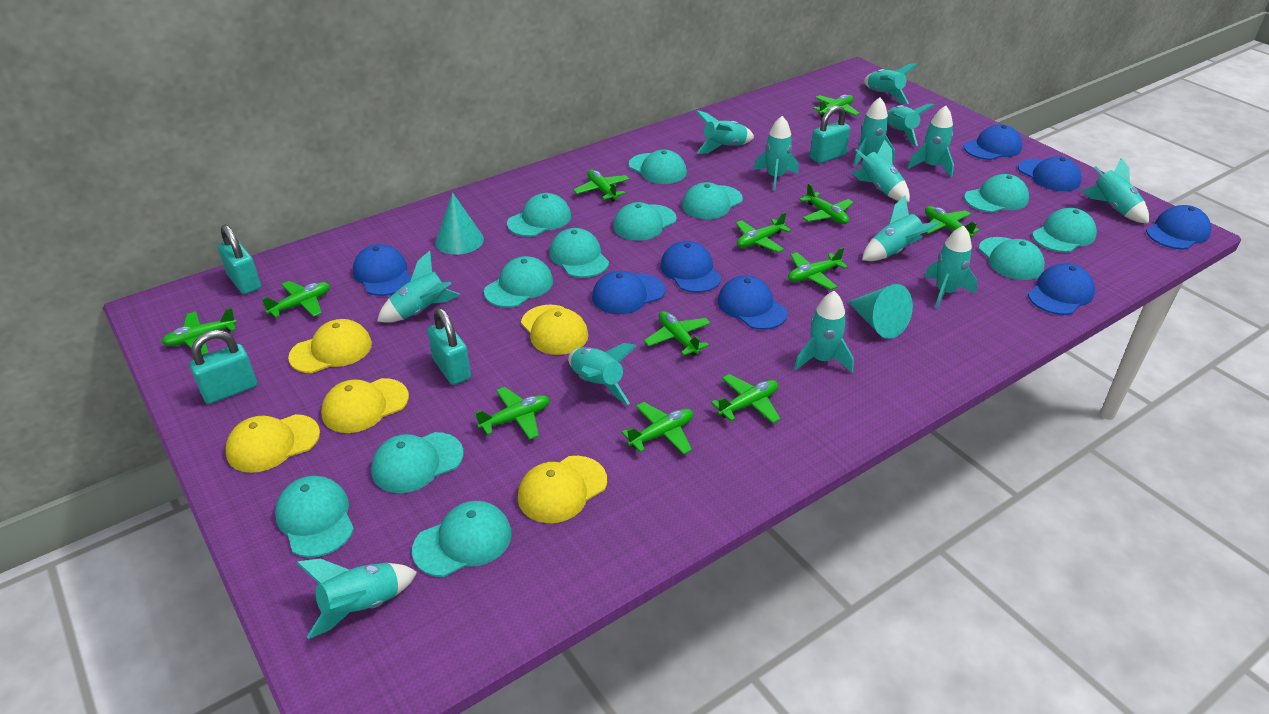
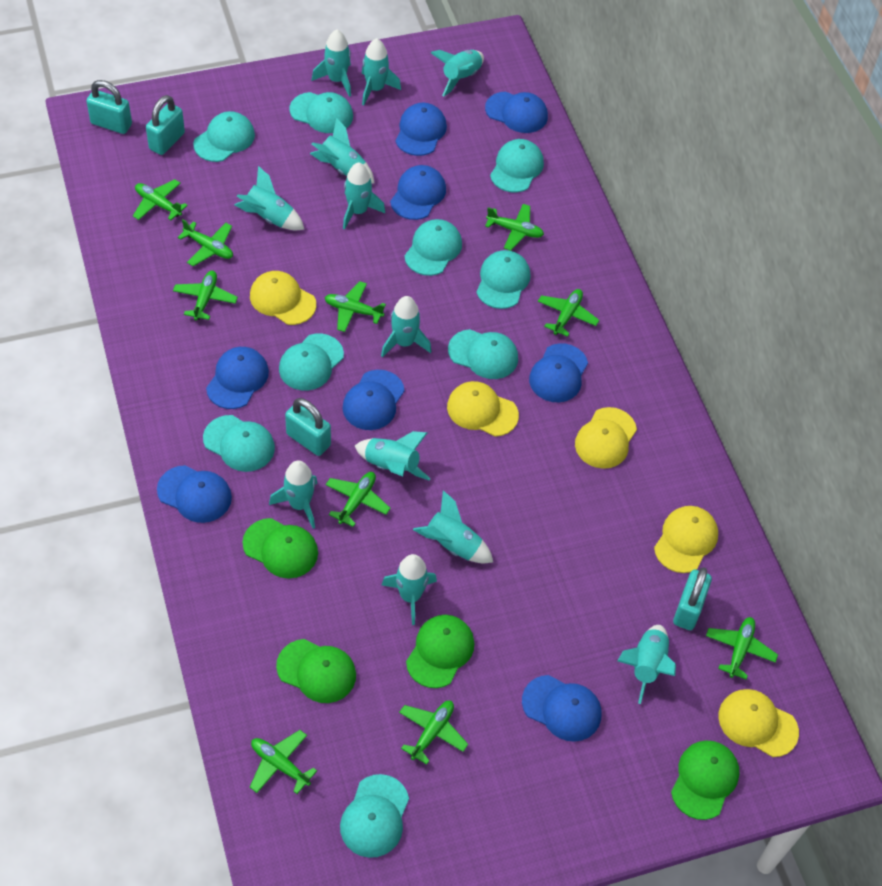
green cap: none = 0 -> [243,518,318,578] [276,639,356,703] [406,615,474,688] [671,740,739,820] = 4
green plane: [162,308,237,355] [262,281,330,318] [474,387,550,440] [573,170,629,202] [621,402,693,455] [644,311,711,356] [711,374,781,423] [736,212,791,252] [788,247,848,290] [799,183,854,224] [813,95,860,117] [925,206,980,238] = 12 -> [133,179,188,220] [173,271,238,321] [178,219,233,266] [250,730,317,794] [325,281,386,332] [326,472,391,527] [399,701,468,765] [485,204,544,251] [538,289,599,337] [706,617,778,679] = 10
turquoise cap: [275,476,354,558] [371,432,463,493] [412,501,512,577] [484,256,553,308] [507,193,571,237] [549,228,609,278] [613,202,677,241] [629,150,687,184] [682,182,743,219] [964,174,1029,213] [979,237,1045,280] [1032,208,1097,252] = 12 -> [193,111,255,162] [203,415,275,472] [279,334,344,391] [290,92,353,133] [340,774,409,858] [404,219,462,276] [448,329,518,379] [476,250,531,309] [490,139,544,193] = 9
turquoise cone: [435,192,484,255] [848,284,913,339] = 2 -> none = 0
turquoise rocket: [297,559,417,639] [377,251,460,323] [568,343,636,405] [696,110,754,154] [754,116,798,191] [794,291,854,373] [851,140,910,202] [853,97,895,167] [862,196,940,261] [864,63,918,104] [887,104,935,146] [907,106,954,177] [924,225,978,309] [1081,157,1149,224] = 14 -> [235,166,305,230] [269,461,317,529] [310,118,375,184] [312,30,351,97] [343,162,385,229] [355,431,431,481] [362,38,401,105] [381,296,431,357] [381,554,437,625] [413,490,493,563] [431,50,484,96] [618,625,676,704] = 12

